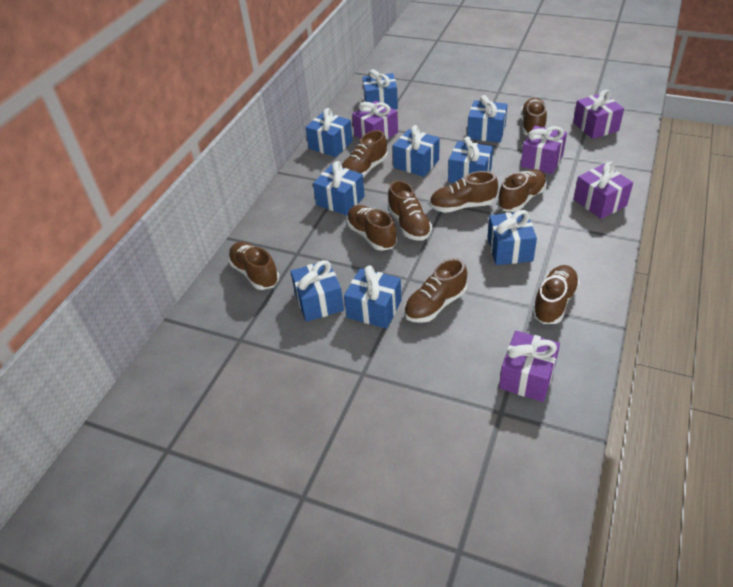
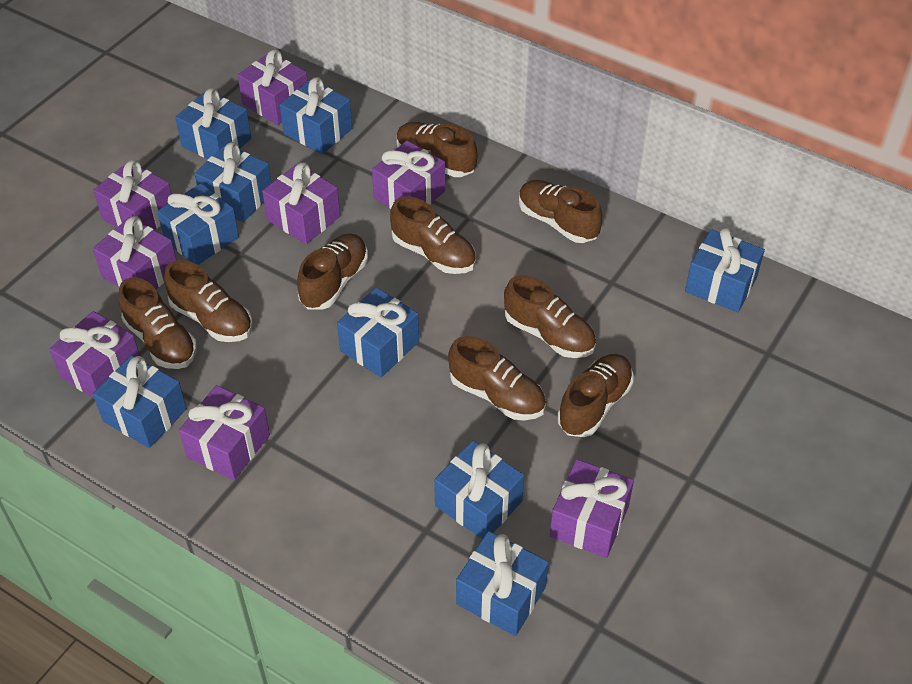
purple gift: [352,100,398,140] [499,331,560,402] [521,126,567,174] [573,89,624,139] [574,162,633,219] = 5 -> [49,311,140,398] [93,160,172,230] [93,216,177,289] [179,385,270,480] [238,49,308,125] [262,163,340,244] [372,141,445,209] [550,459,634,558] = 8

